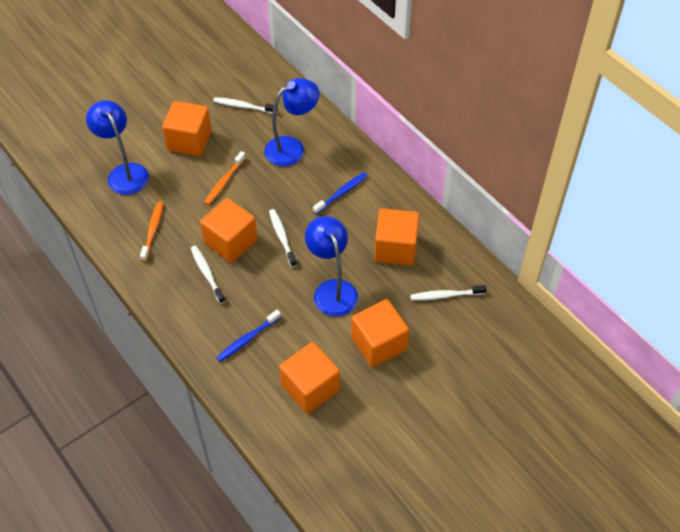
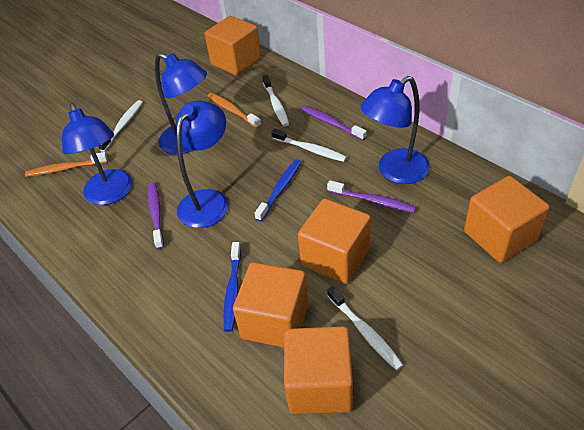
blue lamp: [86,100,149,195] [264,78,319,167] [305,216,358,317] = 3 -> [62,103,133,205] [155,53,207,154] [176,100,229,228] [361,76,430,184] = 4
purple toothbrush: none = 0 -> [148,182,164,249] [301,105,367,141] [327,180,416,213] = 3

